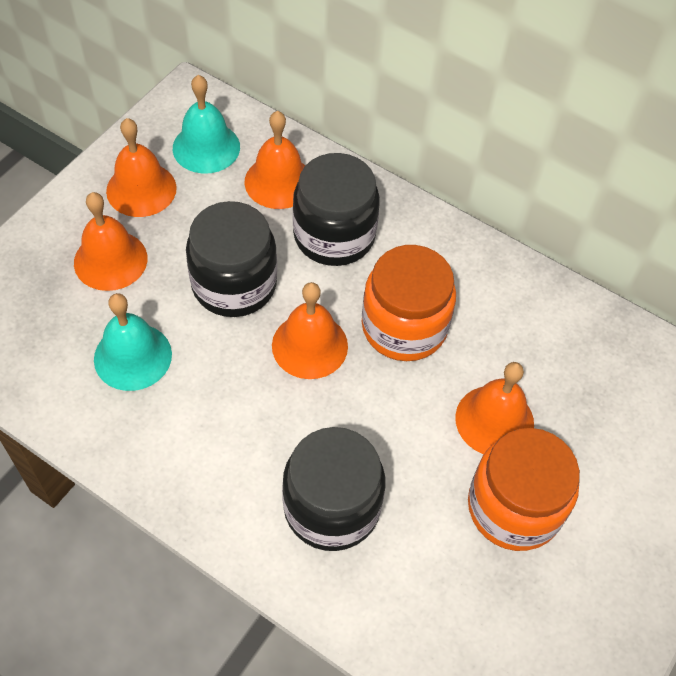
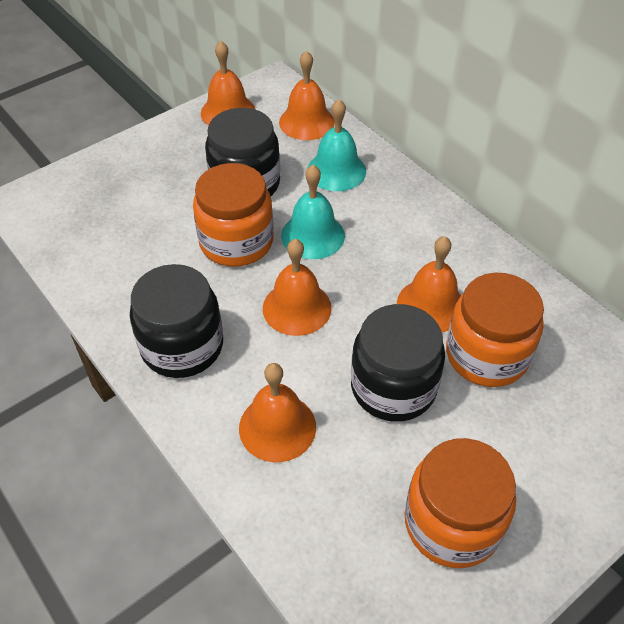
orange jar: [362,245,456,361] [468,428,580,551] = 2 -> [193,163,274,267] [405,438,516,568] [446,273,544,387] = 3

